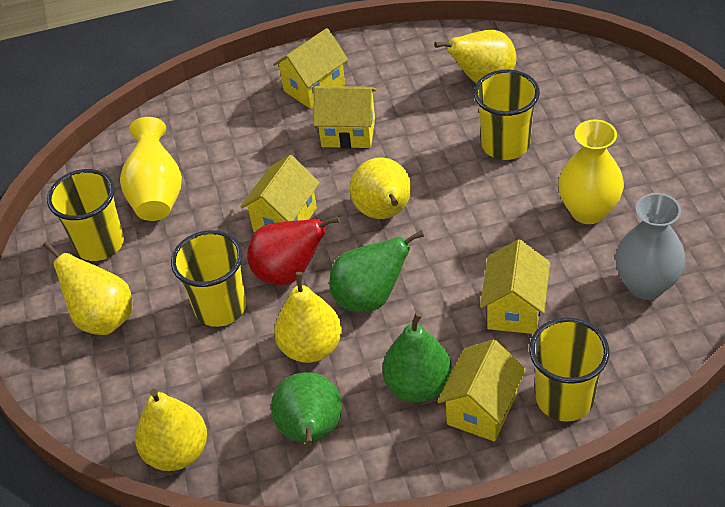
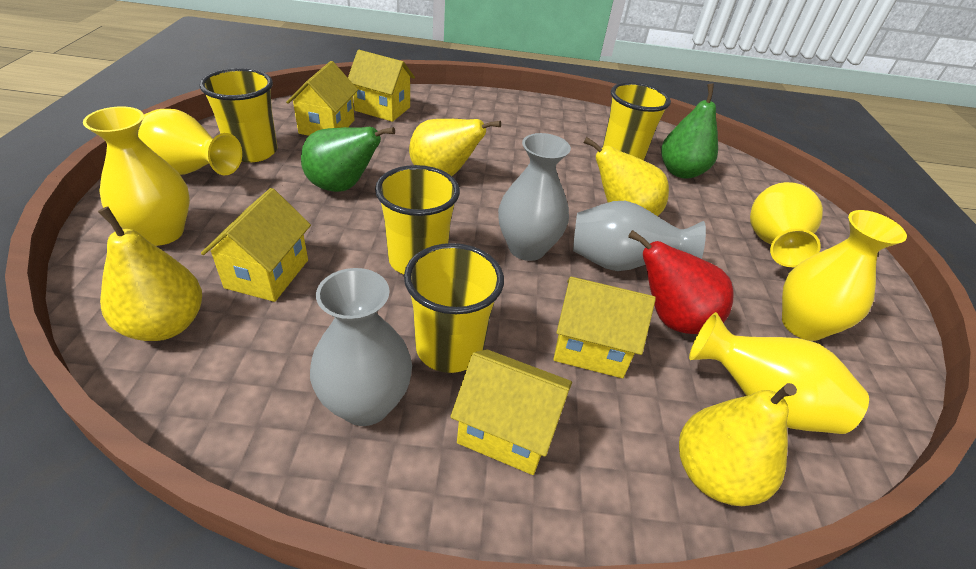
green pear: [271,372,342,446] [329,230,424,312] [382,312,452,403] = 3 -> [301,127,395,192] [661,83,718,179] = 2
grey vase: [616,193,685,300] = 1 -> [310,268,412,426] [498,133,571,261] [573,201,706,271] = 3
yellow pear: [43,241,132,335] [135,389,207,471] [274,272,342,363] [350,157,411,219] [434,30,516,83] = 5 -> [98,207,202,341] [409,119,501,176] [583,137,669,216] [679,383,797,506] = 4
yellow vase: [120,117,182,221] [558,120,624,224] = 2 -> [83,107,190,246] [138,109,242,175] [689,312,869,434] [750,182,823,267] [782,210,907,341] = 5

